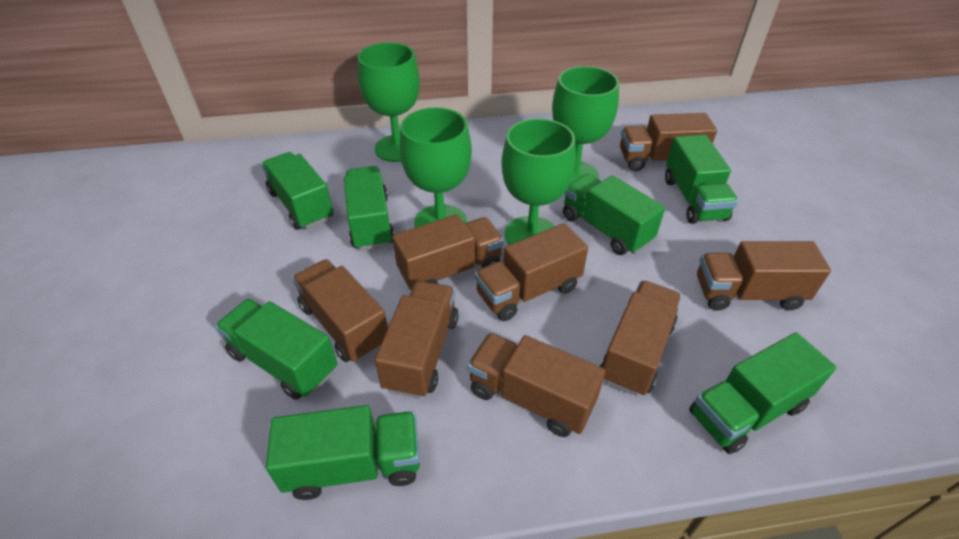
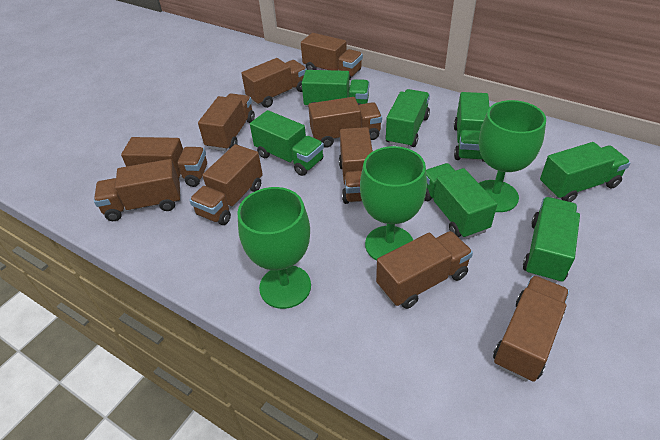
brown truck: [292,259,388,362] [375,281,458,399] [392,214,504,290] [467,333,605,437] [475,223,588,321] [600,281,682,396] [620,113,717,171] [697,241,831,311] = 8 -> [94,159,181,221] [121,137,207,187] [189,144,263,225] [198,93,255,151] [241,58,307,108] [301,33,363,79] [308,97,382,148] [339,127,373,204] [376,231,473,309] [493,275,569,382] = 10
green goblet: [358,43,420,162] [400,107,472,228] [502,118,576,245] [552,66,619,183] = 4 -> [237,187,311,309] [360,146,427,261] [479,100,546,212] = 3

